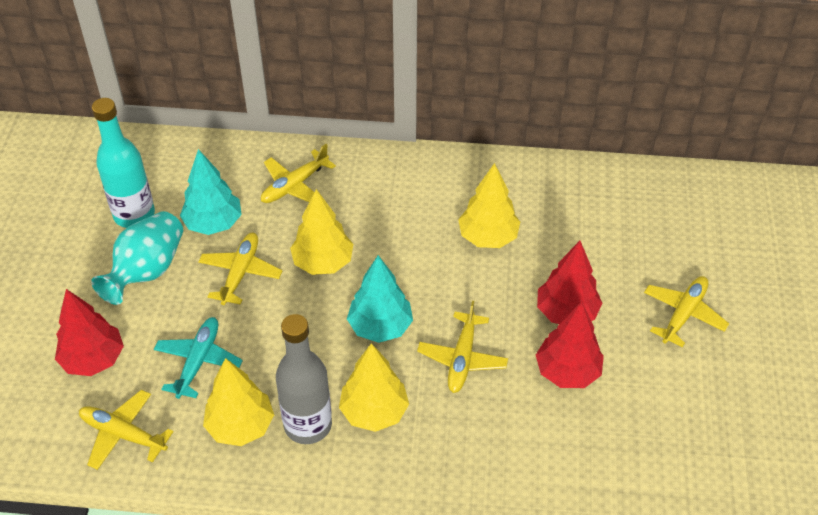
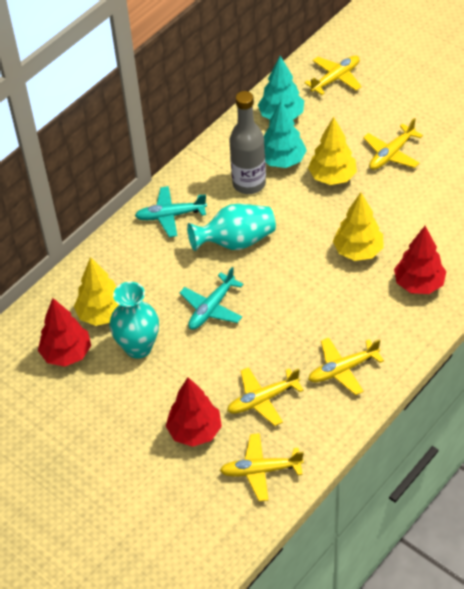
turquoise bottle: [92,98,155,228] = 1 -> none = 0
turquoise plane: [154,317,243,399] = 1 -> [135,186,207,237] [180,267,243,330] = 2
turquoise vase: [91,211,183,305] = 1 -> [109,282,159,359] [187,204,276,251] = 2
yellow tree: [203,358,274,446] [290,189,353,275] [339,343,409,432] [458,163,520,248] = 4 -> [74,257,119,326] [308,117,357,185] [333,192,384,261] = 3

